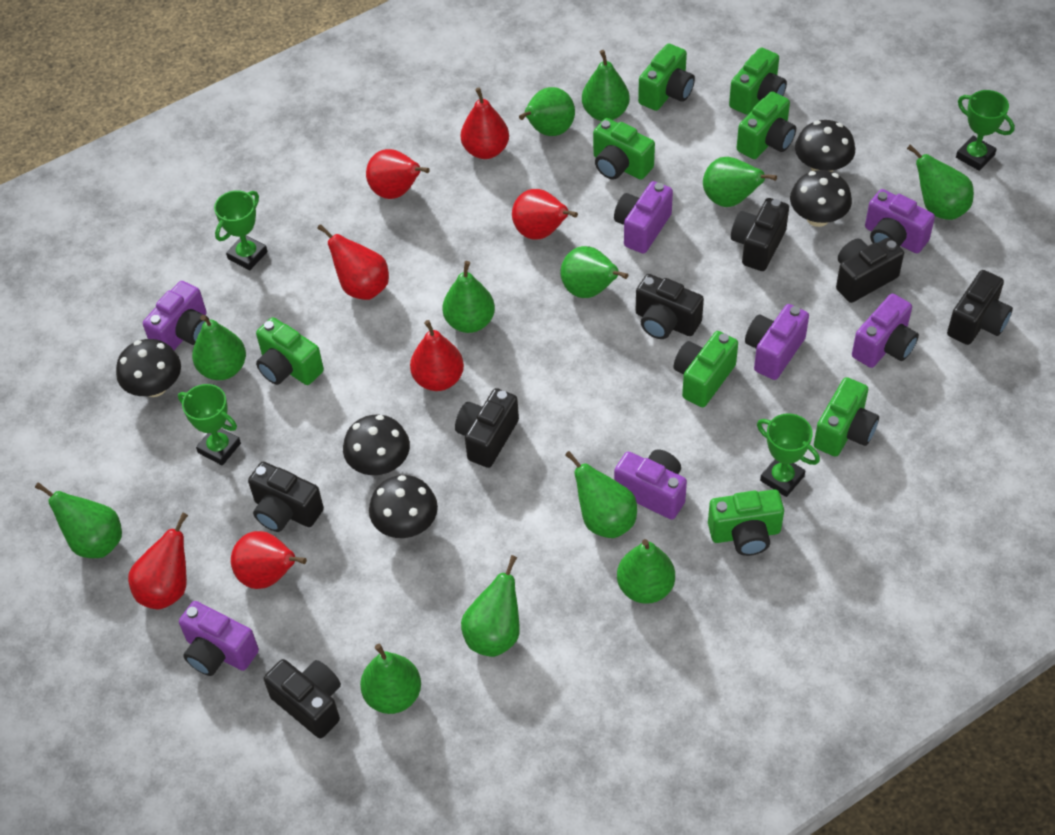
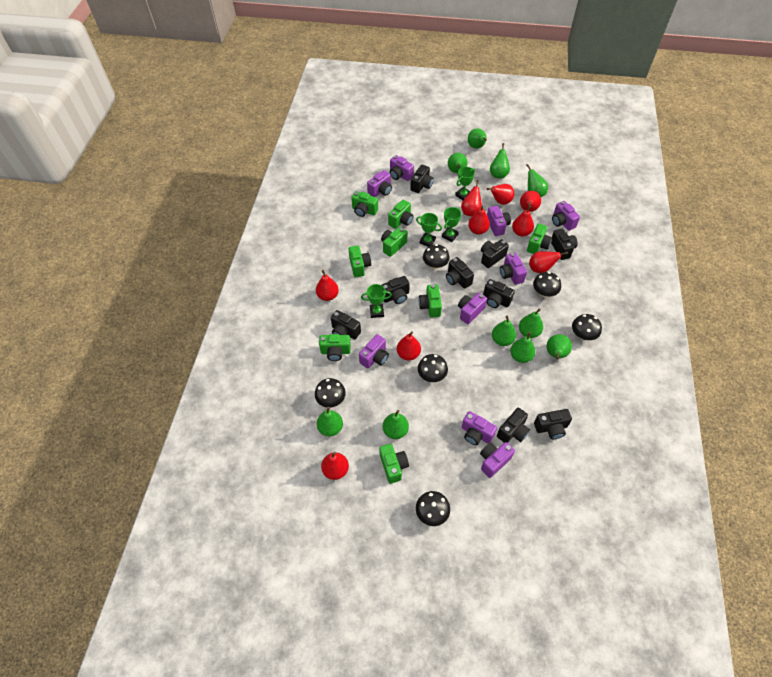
black camera: [248,462,324,532] [264,659,341,738] [455,388,519,468] [636,274,704,339] [731,198,789,271] [836,237,904,303] [947,270,1013,345] = 7 -> [331,310,361,339] [382,276,410,304] [410,165,434,193] [446,257,474,289] [481,239,509,268] [483,279,515,308] [497,408,530,443] [534,409,572,439] [551,229,578,260] = 9
black mushroom: [116,339,181,397] [343,415,410,475] [369,475,438,538] [790,170,852,227] [795,120,855,172] = 5 -> [315,378,346,408] [416,491,450,526] [418,354,448,382] [423,244,450,269] [533,272,561,297] [572,314,602,340] = 6
green pear: [35,482,122,558] [192,315,246,380] [360,644,421,714] [442,261,495,333] [461,555,520,657] [519,87,575,136] [560,246,628,298] [565,451,637,538] [582,50,630,121] [617,539,675,604] [703,157,777,207] [907,144,974,220] = 12 -> [317,407,343,436] [383,410,409,439] [448,153,467,173] [468,128,487,148] [490,143,510,179] [492,316,516,346] [510,332,535,363] [519,308,543,338] [526,164,548,197] [547,334,572,359] = 10
purple camera: [143,281,209,350] [179,601,259,676] [614,181,673,254] [614,450,687,520] [745,304,809,380] [852,294,919,368] [865,189,935,253] = 7 -> [359,334,389,368] [367,170,392,197] [390,155,414,181] [458,293,487,324] [462,411,497,445] [480,442,515,478] [487,206,511,236] [500,252,527,285] [552,201,580,231] = 9
red pear: [128,512,188,609] [231,531,307,589] [317,224,389,300] [366,149,430,199] [410,320,464,391] [461,88,509,159] [512,189,578,240] = 7 -> [316,270,339,301] [321,452,349,480] [397,331,421,360] [461,180,482,216] [468,205,490,235] [487,184,515,205] [512,206,534,237] [520,191,541,212] [529,251,568,273] = 9

